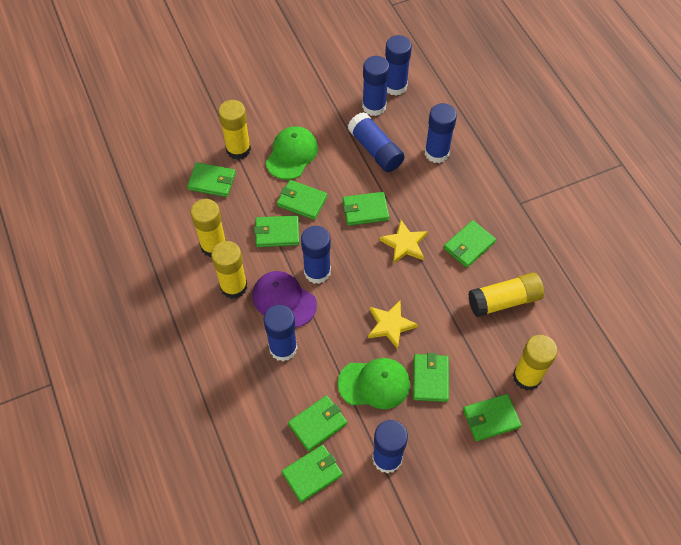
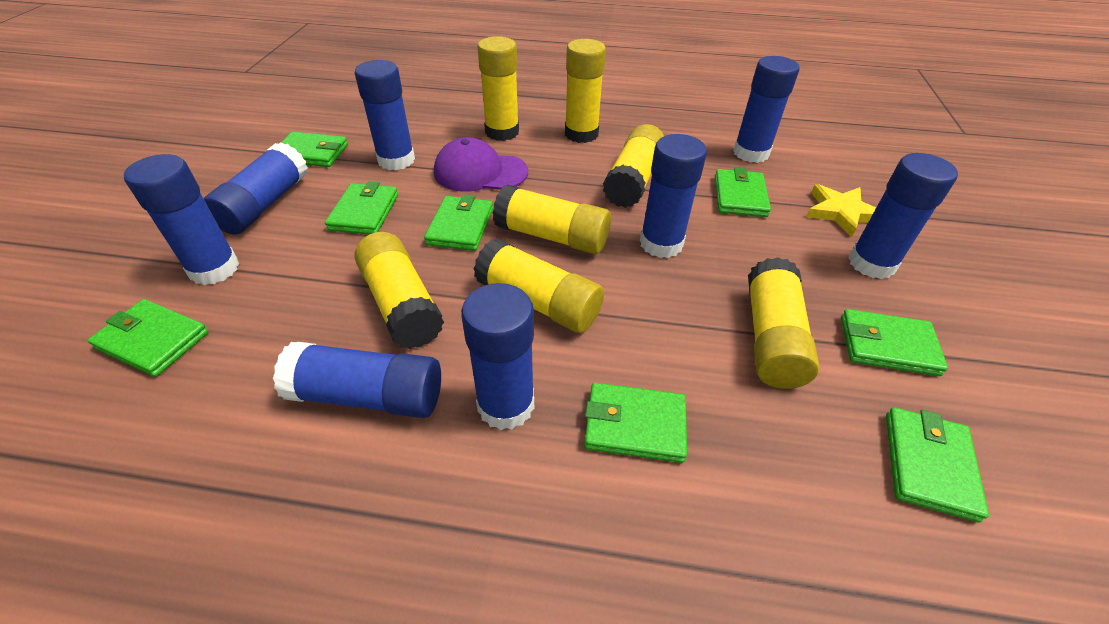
blue glue stick: [264,305,297,361] [301,226,331,284] [347,112,405,172] [362,56,390,116] [372,420,408,474] [385,35,412,96] [425,103,457,163] = 7 -> [124,154,239,285] [203,142,308,234] [273,342,441,418] [355,60,415,170] [461,283,534,430] [640,134,707,258] [733,56,800,163] [848,153,958,279] = 8
green cap: [266,126,318,180] [338,358,410,409] = 2 -> none = 0
green wallet: [187,162,236,197] [254,215,299,247] [277,180,327,220] [282,444,343,502] [288,395,347,451] [343,192,389,226] [413,353,449,402] [444,220,496,268] [463,394,521,441] = 9 -> [88,299,208,377] [282,132,348,167] [325,182,398,234] [424,195,493,251] [584,383,687,463] [715,167,771,217] [841,309,948,376] [886,407,989,523] = 8
yellow glue stick: [190,199,226,257] [211,241,247,299] [218,100,251,160] [468,273,544,317] [513,335,558,391] = 5 -> [355,232,444,349] [474,238,604,333] [477,36,519,141] [493,184,611,254] [565,39,606,143] [603,124,664,208] [748,257,820,389] = 7
yellow star: [368,301,418,349] [379,220,428,264] = 2 -> [806,184,876,237] = 1

